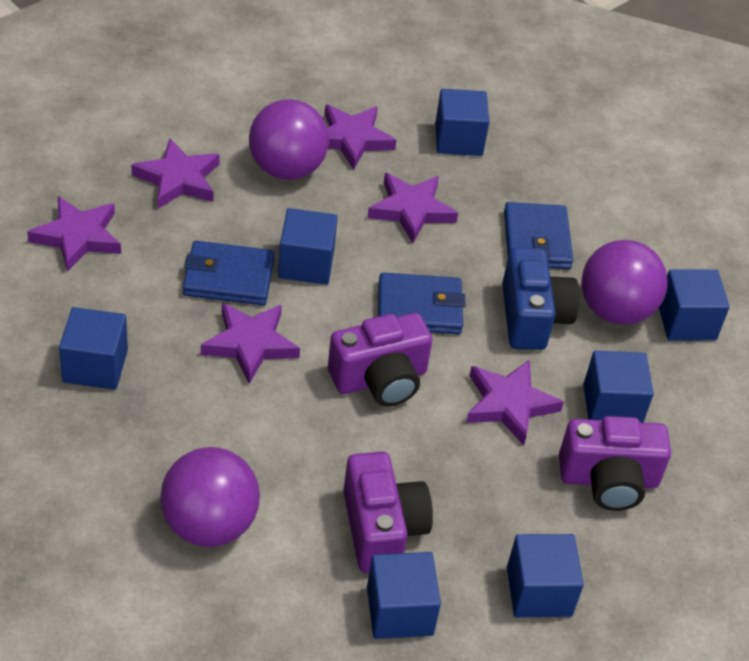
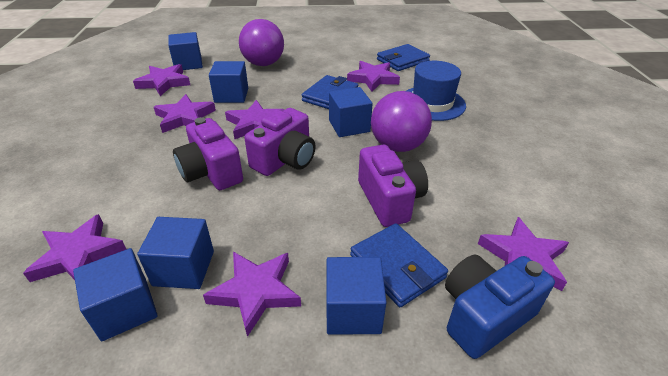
blue cube: [59,307,128,390] [278,208,338,285] [367,552,441,639] [435,89,490,156] [507,534,584,617] [583,351,654,422] [659,270,730,341] = 7 -> [73,248,158,341] [137,217,214,289] [168,32,203,70] [209,61,248,103] [326,257,387,335] [329,87,373,137] = 6
blue hat: none = 0 -> [406,61,466,121] = 1
purple ball: [160,447,260,547] [249,99,329,180] [581,240,668,325] = 3 -> [239,19,284,66] [371,91,432,152] = 2
purple star: [27,196,121,272] [131,139,220,209] [201,303,300,384] [325,104,397,170] [367,173,458,243] [466,360,564,446] = 6 -> [23,214,127,282] [133,64,190,96] [154,94,216,133] [203,252,301,337] [225,100,285,139] [347,61,400,92] [478,217,569,291] = 7

